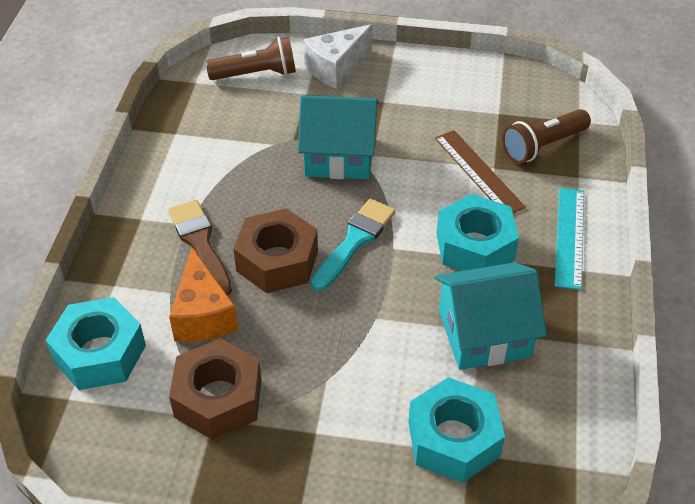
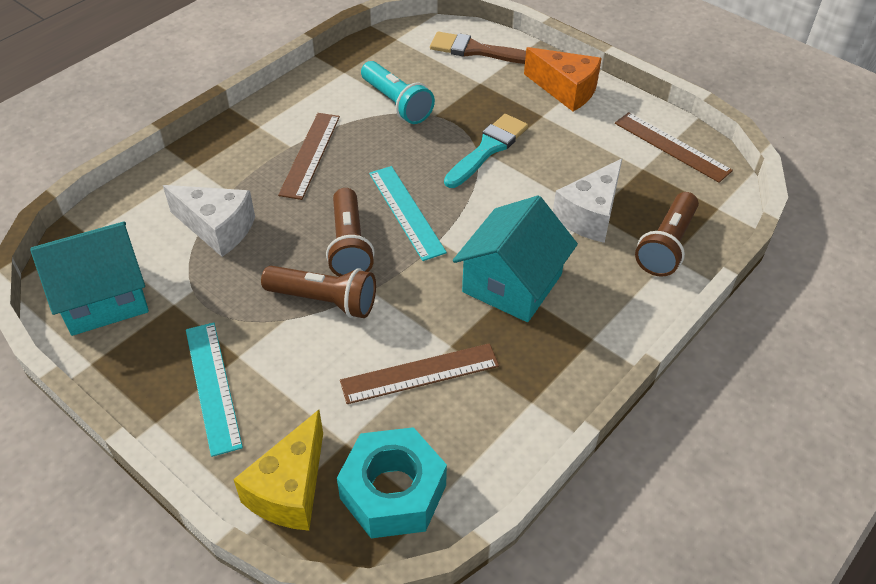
brown flashlight: [206,37,296,80] [502,109,591,164] = 2 -> [261,266,376,318] [326,188,375,277] [635,192,699,277] = 3
brown nut: [169,338,261,440] [234,208,318,293] = 2 -> none = 0
brown ruler: [435,130,526,213] = 1 -> [278,113,340,200] [340,343,499,404] [615,112,733,183] = 3
turquoise flashlight: none = 0 -> [361,61,435,124] = 1
turquoise nut: [46,297,146,390] [408,377,505,483] [436,194,519,271] = 3 -> [337,427,447,538] = 1
turquoise ruler: [555,188,584,290] = 1 -> [186,322,243,457] [369,166,447,261] = 2
white cheese: [304,24,373,89] = 1 -> [163,185,255,257] [553,158,622,243] = 2
yellow cheese: none = 0 -> [233,410,323,531] = 1

